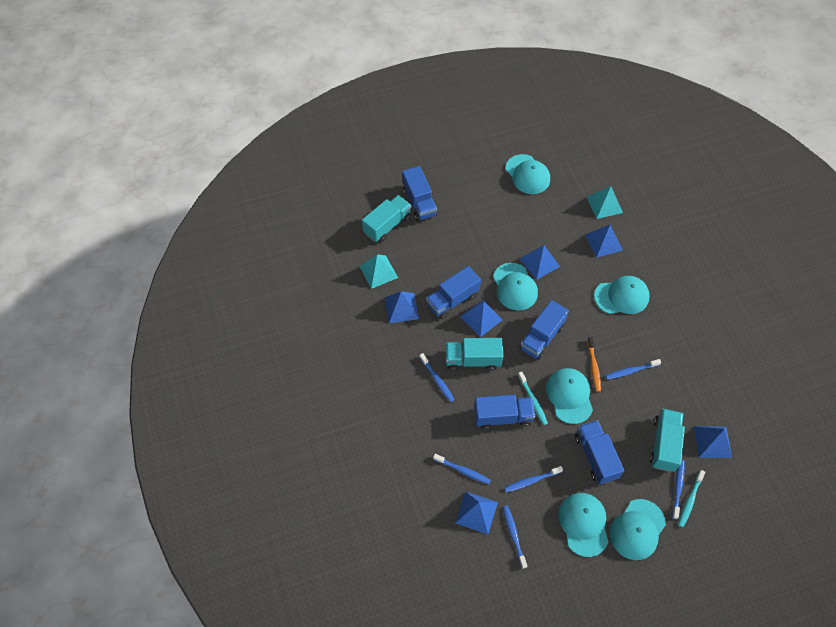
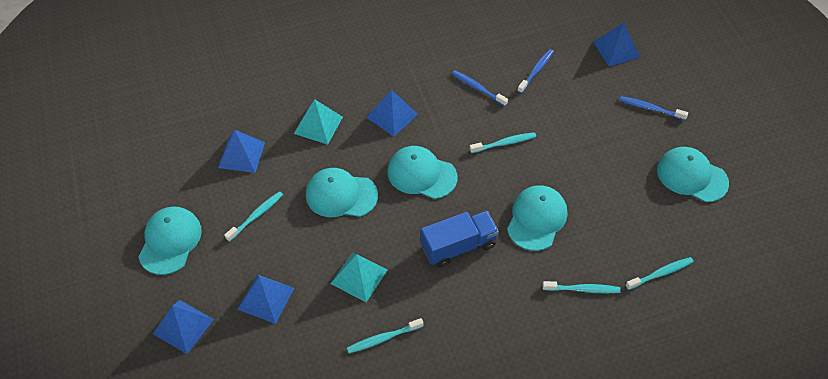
blue pyramid: [385,291,419,323] [455,491,498,534] [460,300,503,337] [520,245,560,280] [585,225,623,258] [694,426,732,458] = 6 -> [153,300,214,354] [218,130,265,173] [237,274,294,324] [366,90,418,136] [593,23,640,66] = 5
blue toothbrush: [419,353,454,402] [433,454,491,484] [503,506,527,569] [504,466,563,492] [605,359,661,380] [672,460,685,519] = 6 -> [452,70,508,106] [517,49,554,93] [619,96,688,120] = 3
blue truck: [402,166,438,221] [426,266,481,319] [474,395,535,430] [519,300,569,360] [575,420,625,484] = 5 -> [421,211,499,267] = 1
orange toothbrush: [588,337,601,392] = 1 -> none = 0
turquoise cap: [493,263,538,310] [505,154,550,194] [546,368,593,424] [558,493,608,557] [594,276,650,314] [610,499,666,560] = 6 -> [139,206,202,275] [306,168,378,217] [387,146,458,199] [507,185,567,251] [657,147,729,202] = 5
turquoise toothbrush: [518,371,548,425] [678,470,705,527] = 2 -> [224,191,283,242] [347,318,424,354] [470,132,536,153] [543,281,621,293] [625,257,693,290] = 5
turquoise truck: [362,195,411,242] [445,338,503,371] [650,408,685,472] = 3 -> none = 0

